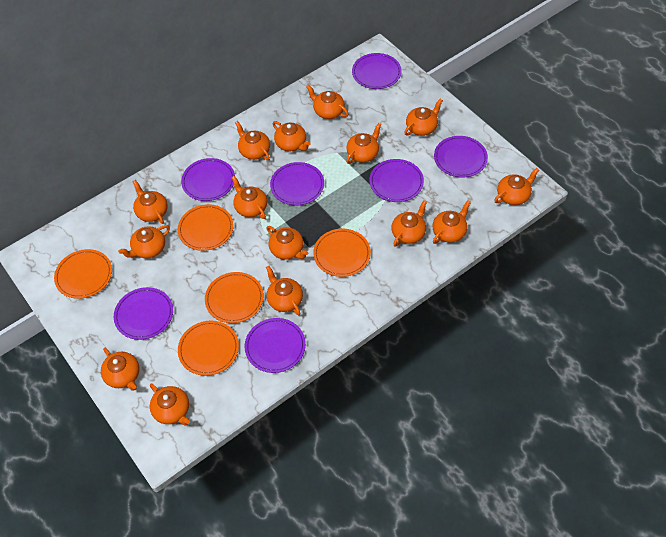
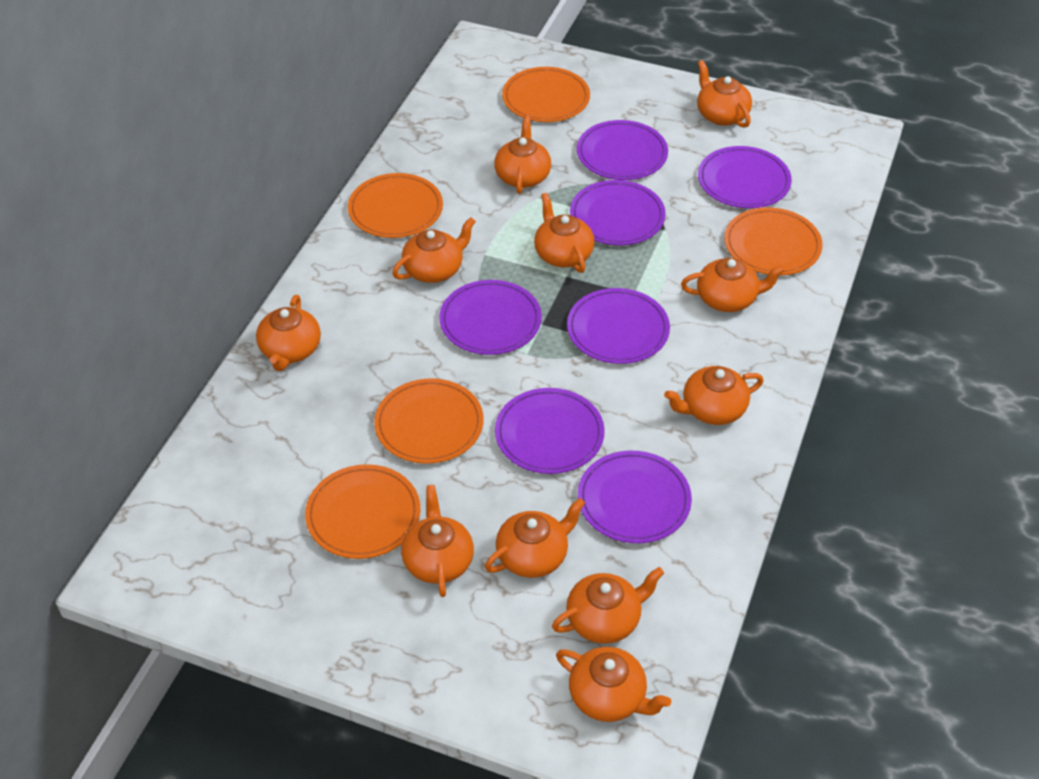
orange teapot: [101,348,139,391] [118,225,170,259] [132,180,168,224] [150,383,190,426] [231,176,267,219] [235,121,270,160] [266,226,308,260] [266,266,303,315] [273,121,310,151] [307,85,349,119] [346,123,382,164] [391,200,427,246] [404,99,443,136] [432,201,471,244] [494,168,539,205] = 15 -> [256,295,321,371] [392,217,476,283] [401,485,474,597] [485,498,585,578] [494,116,551,194] [534,193,595,273] [552,567,664,644] [556,647,671,722] [664,366,764,425] [681,258,785,312] [697,60,752,128] = 11

